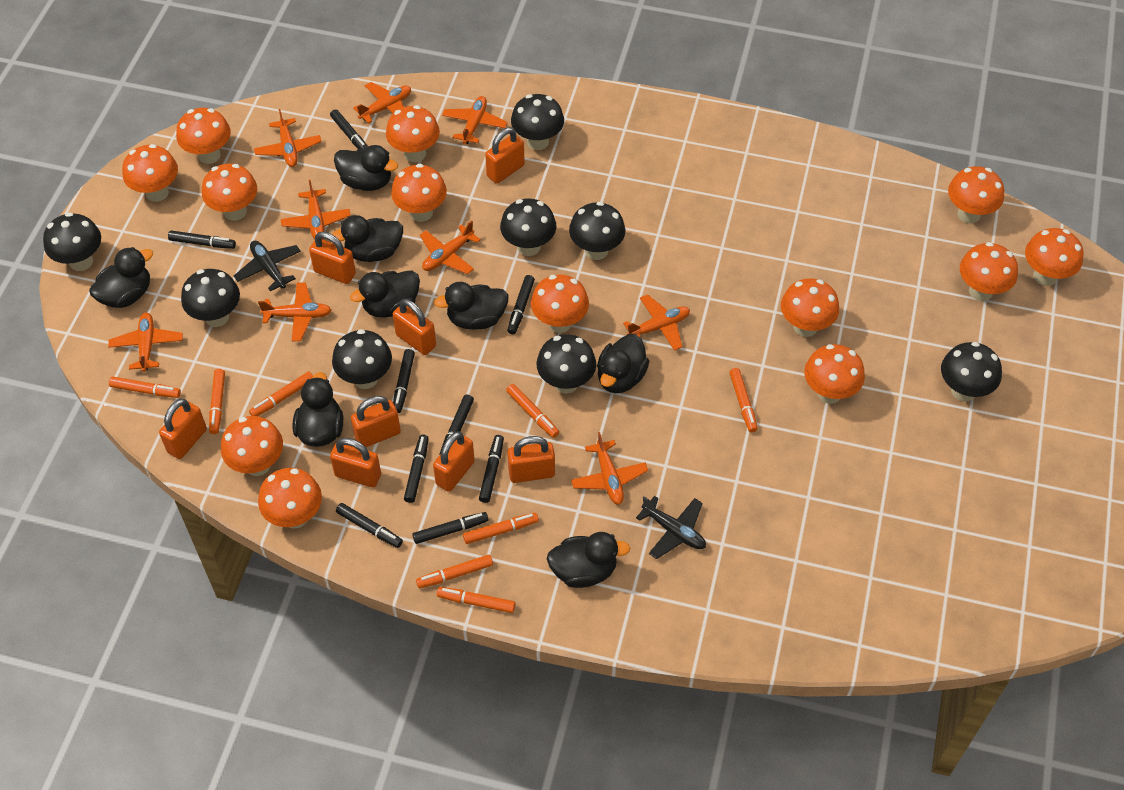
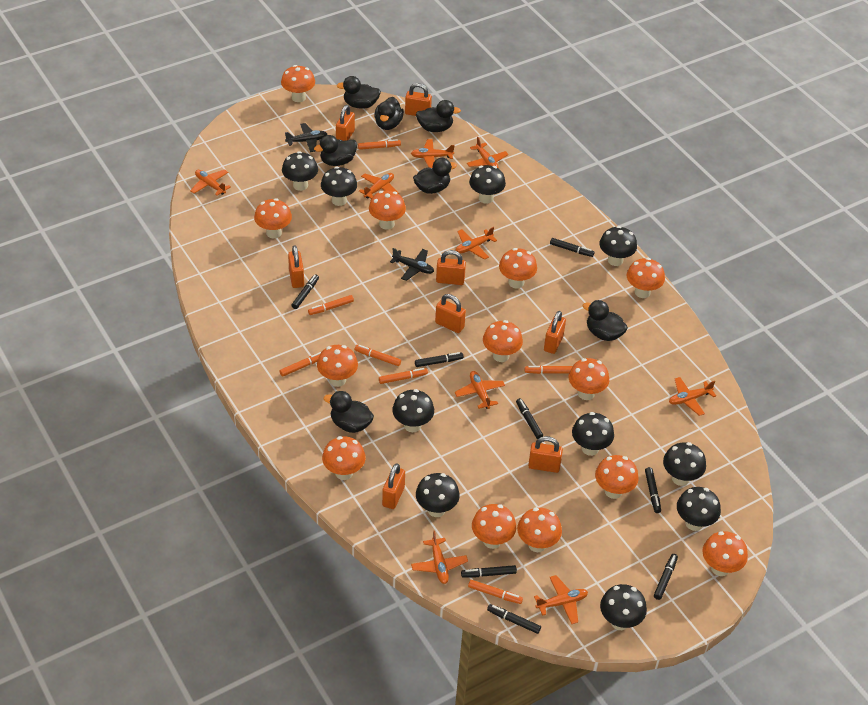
black duck: [89,247,153,308] [293,372,343,447] [332,215,403,262] [334,145,398,191] [350,270,420,318] [434,282,509,330] [547,532,630,588] [597,334,649,393] = 8 -> [314,135,357,166] [324,391,374,433] [337,76,381,109] [374,97,404,130] [413,158,457,194] [416,100,461,132] [583,300,628,341] = 7
black marker: [168,230,236,249] [330,109,368,149] [336,503,403,548] [393,349,415,413] [404,434,429,503] [412,512,488,544] [439,395,474,455] [479,435,504,503] [507,275,535,334] = 9 -> [291,274,319,309] [415,352,463,367] [461,565,517,578] [487,604,541,634] [516,398,543,439] [550,238,595,257] [645,467,661,513] [654,554,678,600] = 8
black mushroom: [43,212,101,271] [181,269,240,327] [332,329,392,389] [500,198,556,256] [511,94,564,150] [537,334,596,394] [569,202,626,260] [941,342,1002,401] = 8 -> [282,151,318,191] [321,166,357,206] [392,389,434,432] [416,473,460,517] [469,165,506,204] [572,412,614,456] [600,226,637,266] [600,584,647,630] [663,442,706,486] [677,487,721,531] = 10
orange marker: [109,377,181,398] [209,369,225,434] [249,372,313,416] [416,555,493,588] [437,587,515,613] [463,513,539,544] [506,384,559,438] [729,368,758,433] = 8 -> [280,352,321,377] [308,295,354,315] [355,345,401,366] [358,139,401,150] [379,368,428,384] [468,580,523,604] [525,365,573,374] = 7

